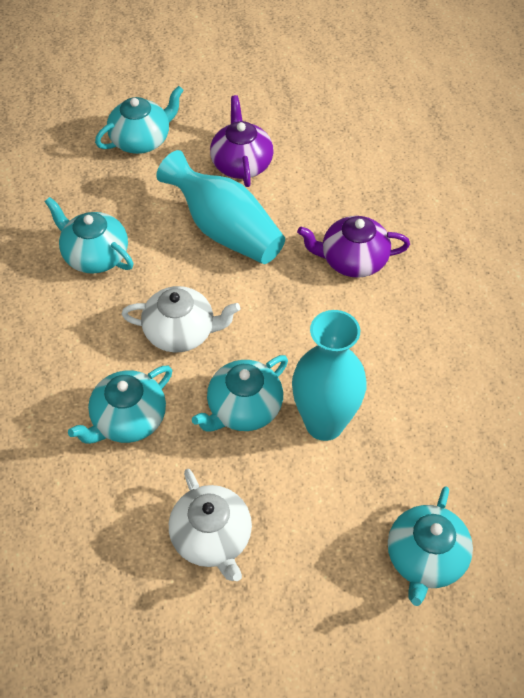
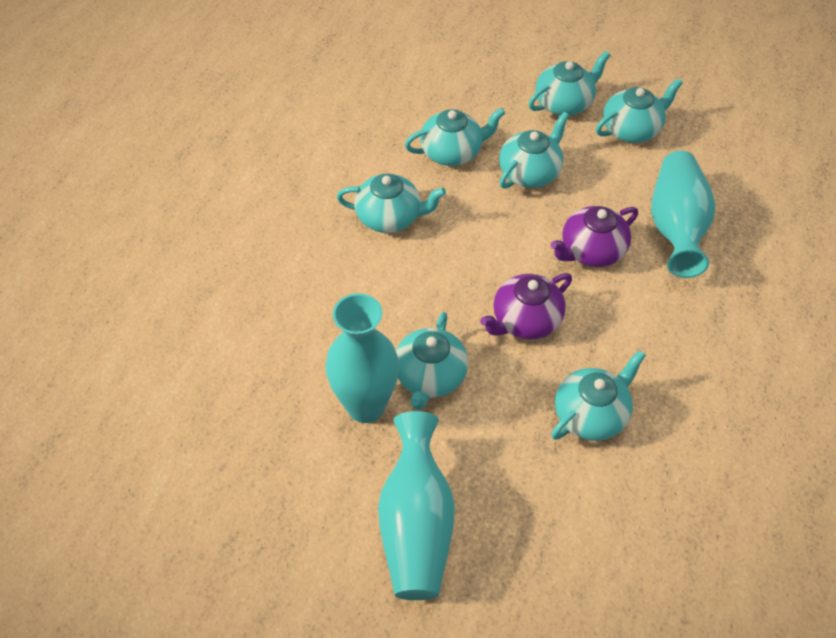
turquoise teapot: [45,197,133,274] [68,366,172,444] [95,86,184,154] [192,355,288,432] [388,486,473,606] = 5 -> [337,174,446,233] [396,312,468,410] [405,108,505,166] [499,112,569,189] [529,51,611,116] [551,350,646,441] [596,78,683,143] = 7
turquoise vase: [156,150,285,264] [292,310,367,441] = 2 -> [325,293,399,423] [378,411,455,600] [651,151,715,278] = 3
white teapot: [121,286,240,352] [169,469,252,581] = 2 -> none = 0

